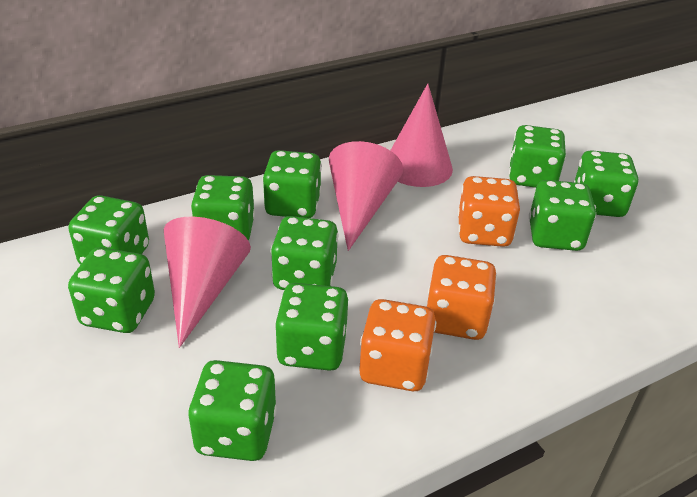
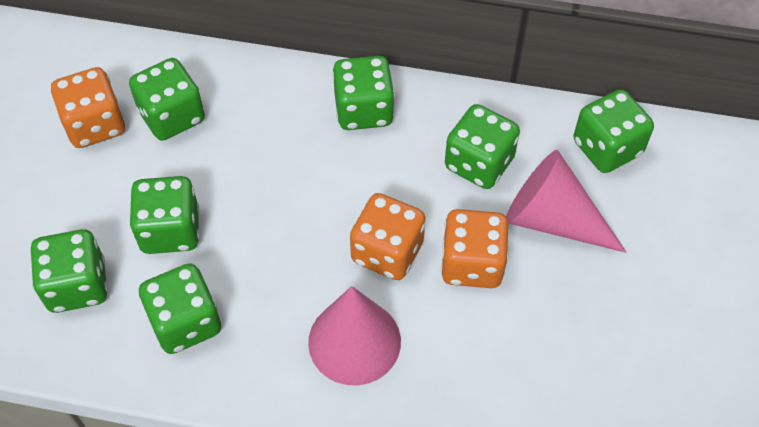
green dice: [68,195,149,265] [68,247,155,333] [188,360,277,461] [191,175,255,241] [262,150,322,218] [271,216,338,290] [275,283,348,371] [509,125,566,188] [529,180,596,251] [574,150,639,217] = 10 -> [30,229,108,313] [129,58,205,141] [129,176,200,254] [139,263,221,354] [332,56,395,130] [445,104,520,189] [574,89,654,173] = 7
pink cone: [164,217,251,348] [329,141,403,251] [390,84,453,187] = 3 -> [308,286,401,385] [506,150,626,253] = 2

